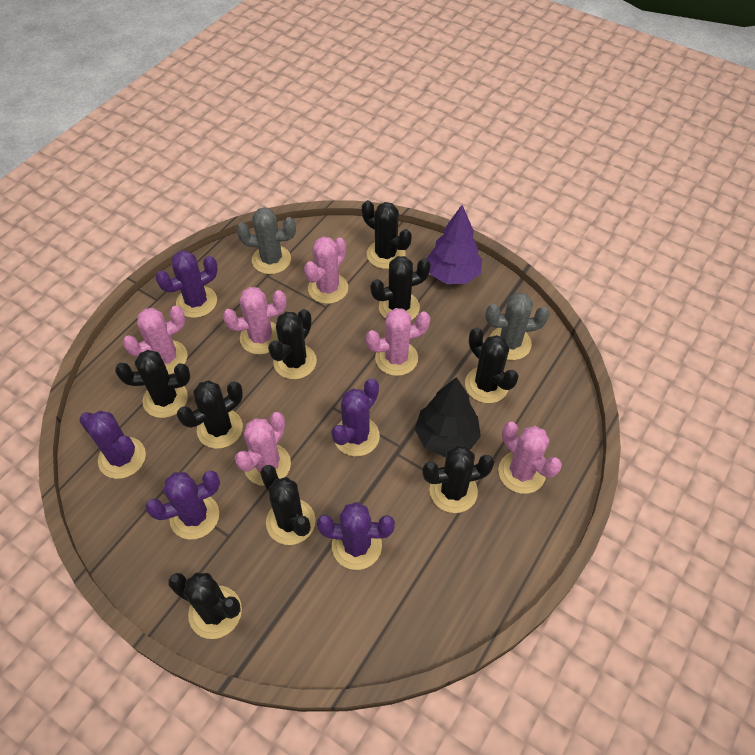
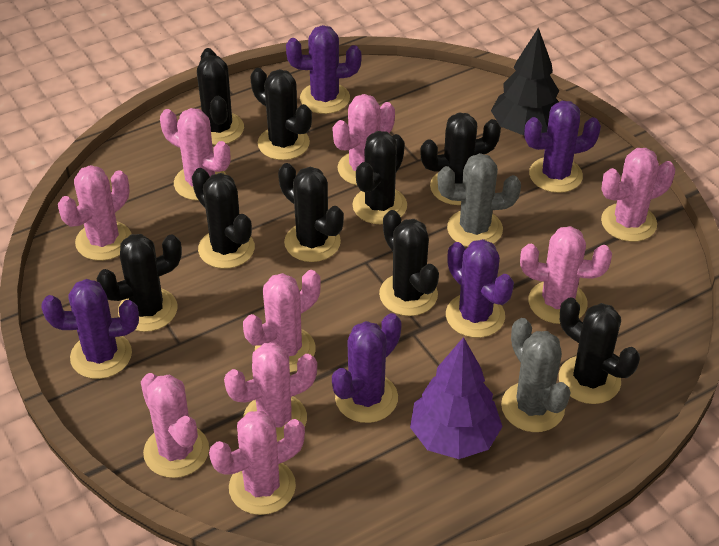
pink cactus: [123,306,187,375] [223,287,287,355] [235,412,291,486] [304,237,348,304] [366,308,430,376] [498,422,562,494] = 6 -> [58,165,131,261] [141,373,209,478] [160,108,230,201] [209,411,305,515] [224,343,317,442] [243,270,321,373] [332,94,395,185] [520,226,612,324] [601,148,675,242] = 9

